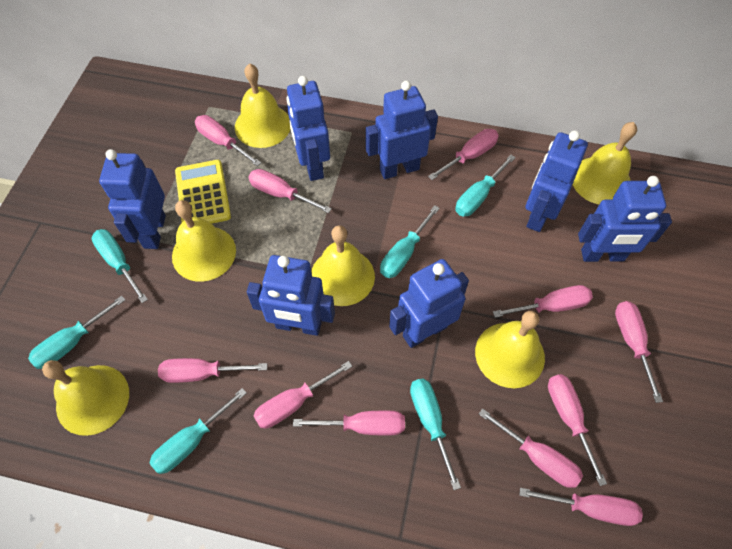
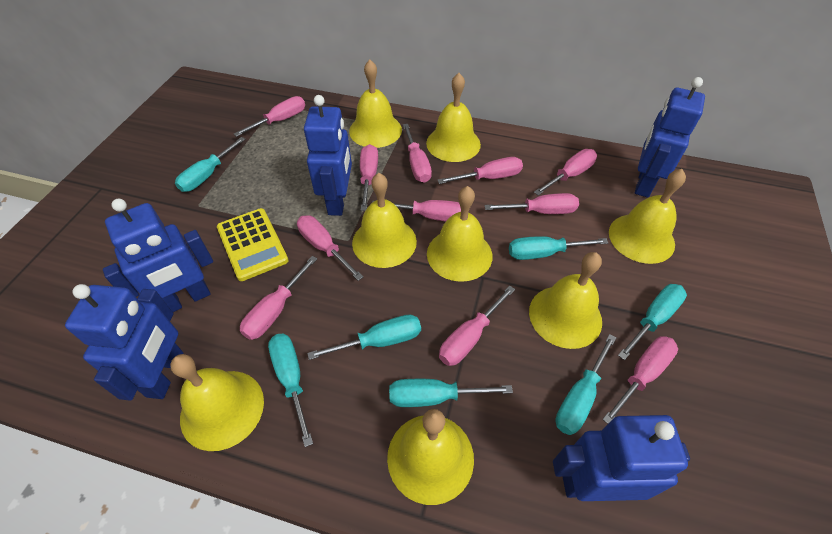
blue robot: [99,149,166,249] [247,255,335,336] [287,76,330,181] [366,81,438,179] [389,259,469,348] [526,131,588,232] [578,176,672,262] = 7 -> [65,284,184,401] [103,199,213,312] [304,95,352,216] [553,415,690,501] [635,77,705,198] = 5
turquoise screwdriver: [28,296,125,369] [92,229,148,303] [149,388,247,474] [380,205,440,278] [410,379,461,490] [456,155,516,217] = 6 -> [175,137,245,192] [268,334,313,447] [307,314,421,360] [389,379,513,407] [509,236,608,260] [555,334,616,435] [618,284,687,360] = 7
yellow bell: [42,360,129,436] [172,200,236,282] [235,63,290,148] [311,225,375,306] [475,311,545,388] [573,122,637,205] = 6 -> [170,354,264,451] [349,60,402,148] [352,173,417,268] [387,409,474,505] [426,73,481,162] [427,186,493,282] [529,252,602,349] [609,169,686,264] = 8

